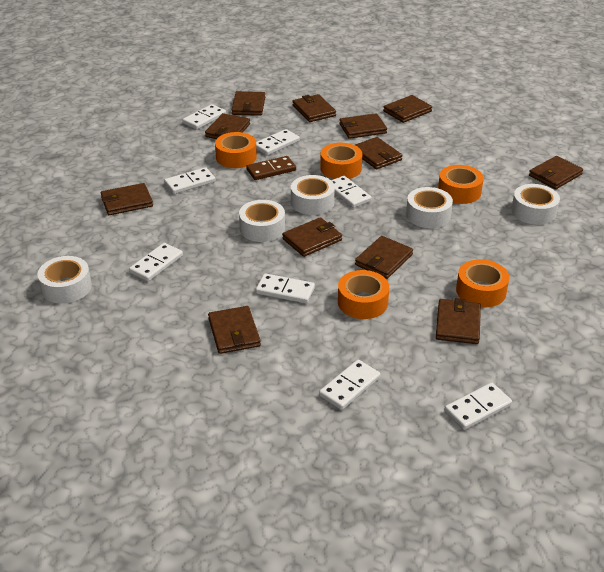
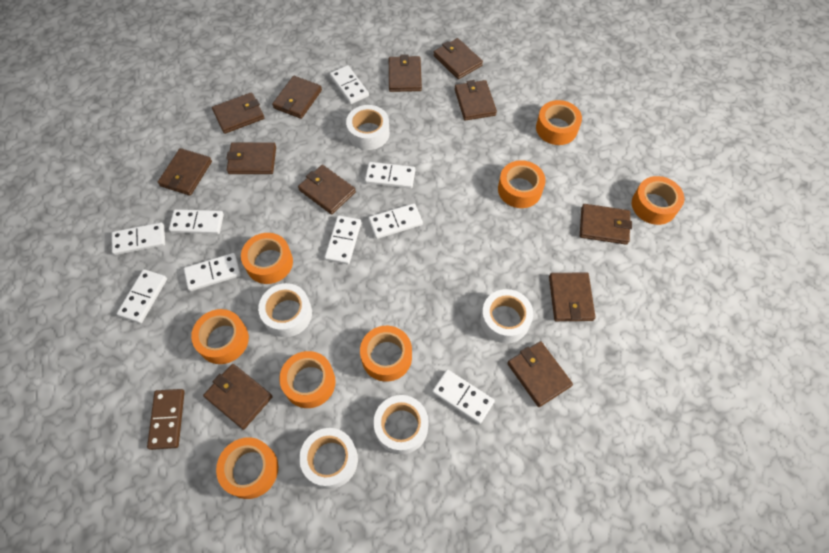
orange tape: [215,132,257,168] [320,143,362,179] [338,270,389,319] [438,165,484,204] [456,259,509,307] = 5 -> [191,309,249,364] [216,437,278,499] [241,233,293,284] [279,351,336,408] [360,326,412,382] [498,160,546,208] [536,100,582,145] [632,176,684,225] = 8
white domino: [129,243,183,281] [164,167,216,194] [183,104,226,130] [256,129,300,155] [256,273,315,303] [319,360,381,410] [331,176,372,208] [444,383,512,430] = 8 -> [112,223,165,255] [117,269,167,323] [169,209,224,234] [184,253,241,291] [325,216,361,265] [330,65,369,104] [365,162,415,189] [368,203,423,239] [432,370,495,424] = 9

